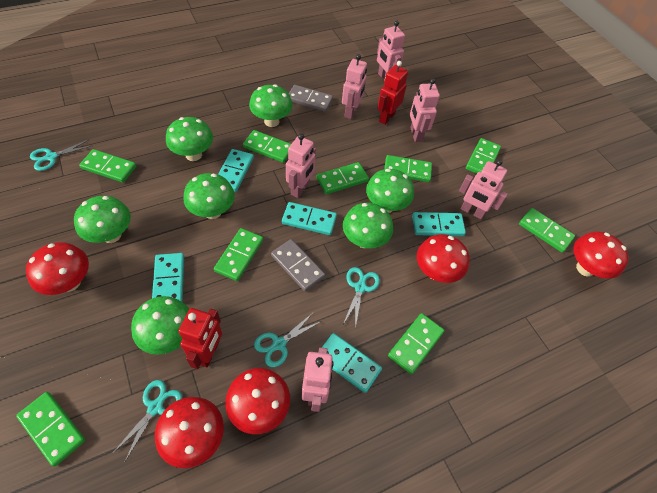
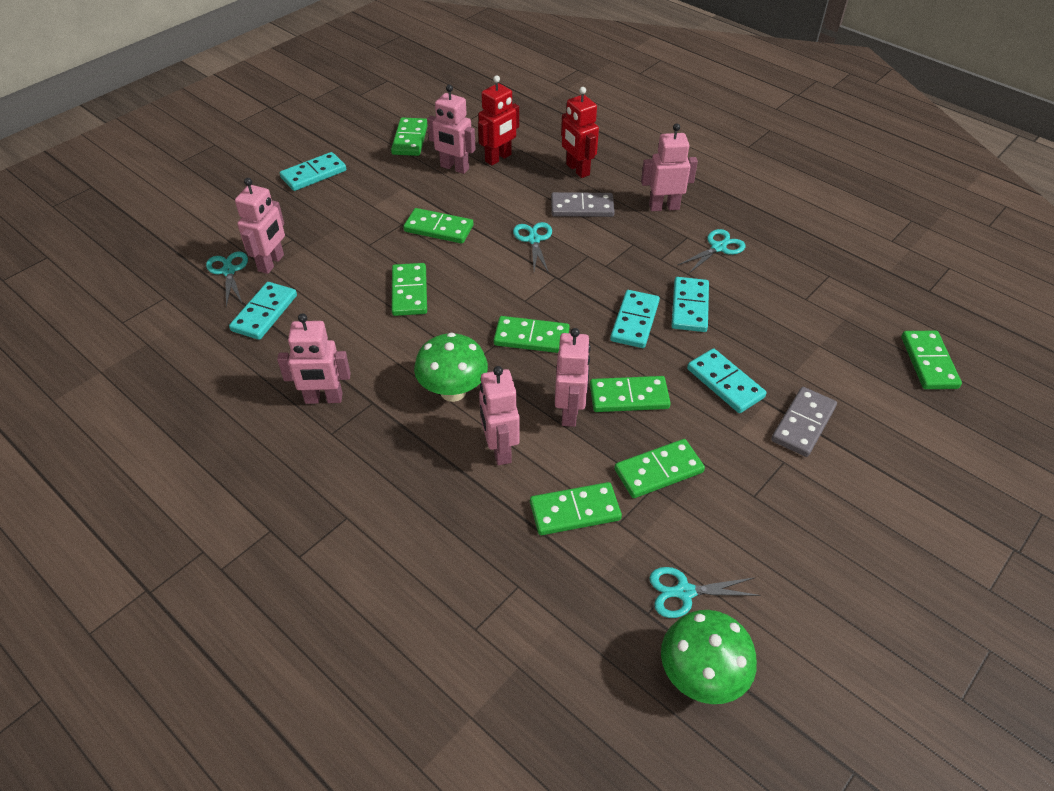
green domino: [16,392,85,466] [79,149,136,183] [214,228,263,281] [243,130,291,163] [317,162,369,194] [384,155,432,182] [388,313,444,374] [466,138,501,174] [519,208,575,253] = 9 -> [391,117,428,156] [392,263,427,316] [403,208,473,244] [494,316,570,353] [530,482,622,535] [590,376,671,412] [615,439,705,498] [901,331,962,389] = 8
green mushroom: [74,196,131,243] [131,296,189,355] [166,117,213,161] [183,173,235,219] [249,84,293,127] [343,203,393,248] [366,169,414,213] = 7 -> [414,332,488,402] [661,610,757,704] = 2
red mushroom: [26,242,89,295] [155,397,224,468] [225,368,290,434] [417,234,469,283] [573,232,628,279] = 5 -> none = 0

